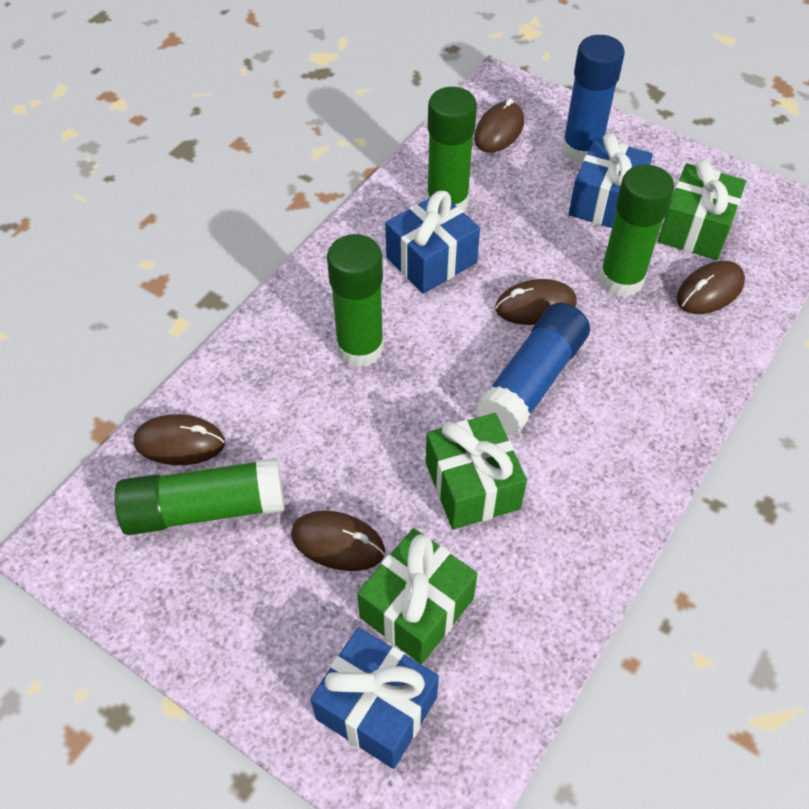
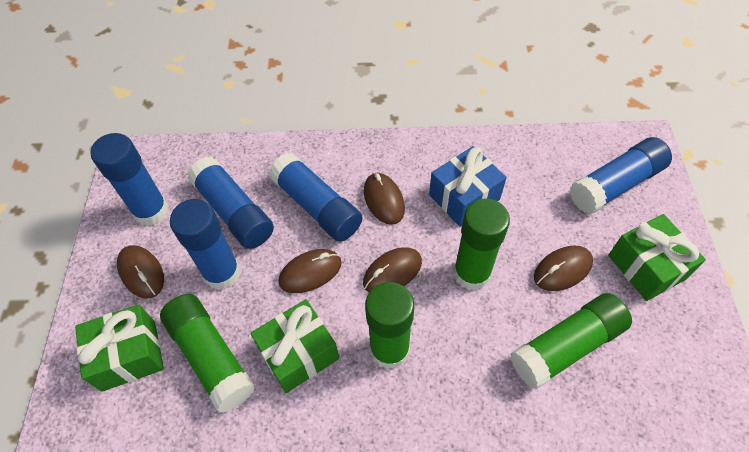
blue gift: [310,627,439,769] [385,191,480,294] [569,133,653,228] = 3 -> [429,146,507,227] = 1
blue glue stick: [476,303,590,436] [562,35,625,164] = 2 -> [91,133,168,226] [170,199,241,290] [187,157,274,249] [269,153,363,242] [570,137,672,214] = 5

